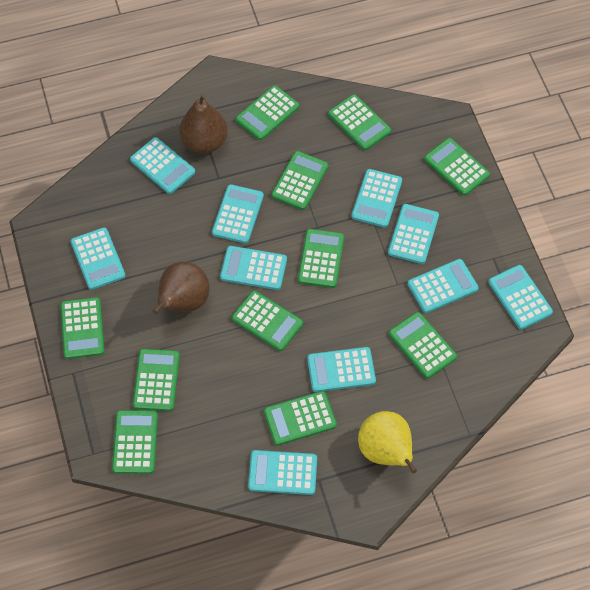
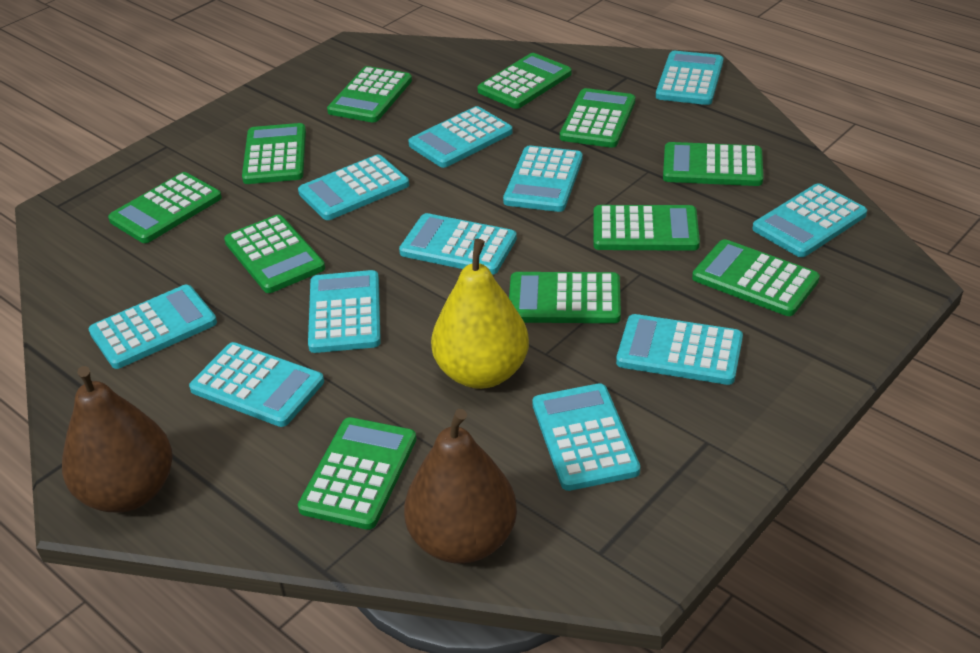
turquoise calculator: [71,227,126,290] [130,137,195,194] [212,184,264,243] [220,246,287,290] [248,450,317,495] [307,347,376,392] [351,169,402,228] [388,204,439,264] [407,259,479,313] [488,265,553,329] = 10 -> [89,285,217,369] [189,342,324,427] [298,155,409,220] [308,270,381,353] [399,213,517,275] [408,106,513,168] [503,146,583,212] [532,383,640,491] [616,314,743,385] [656,51,723,105] [752,183,867,257] = 11

